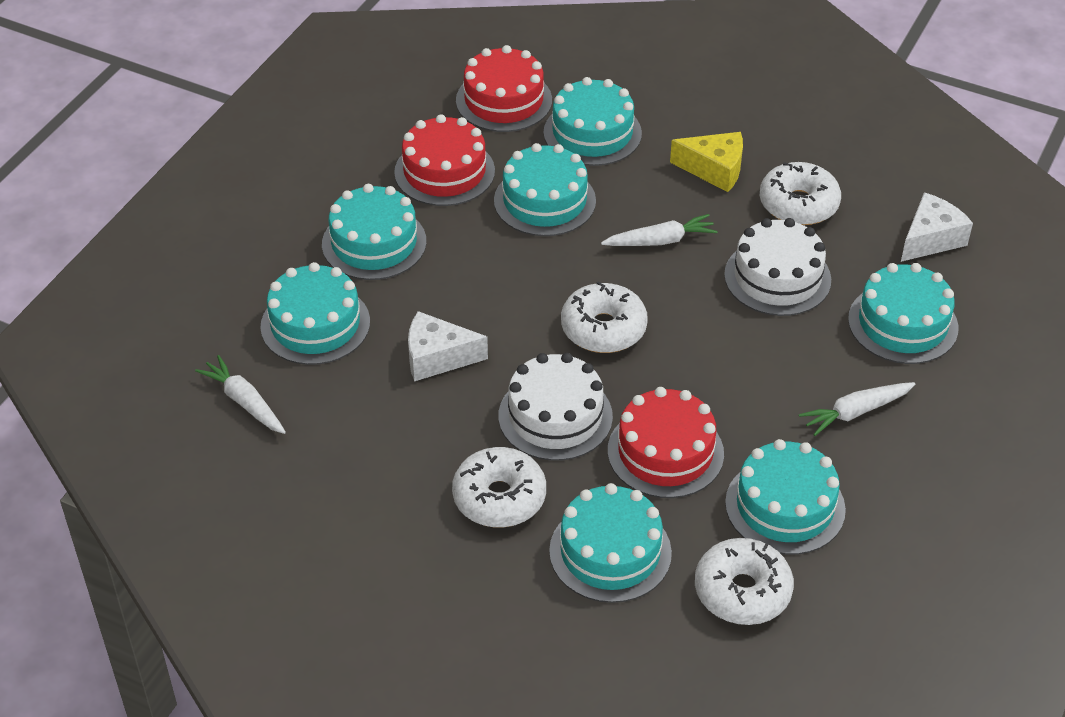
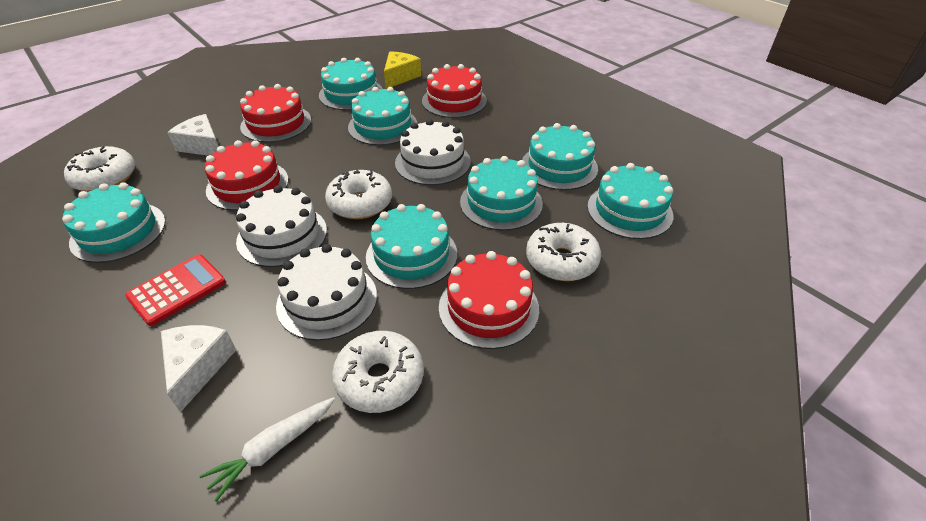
red cake: [394,114,495,206] [456,45,552,132] [608,387,724,498] = 3 -> [205,140,289,211] [240,84,311,142] [422,64,487,118] [439,251,539,349] = 4
red calculator: none = 0 -> [125,255,226,326] = 1
white cake: [498,353,613,461] [724,218,831,316] = 2 -> [236,185,327,267] [276,244,377,340] [395,119,471,185] = 3
white carrot: [195,355,286,434] [601,214,718,246] [799,382,915,436] = 3 -> [199,397,335,502] = 1

